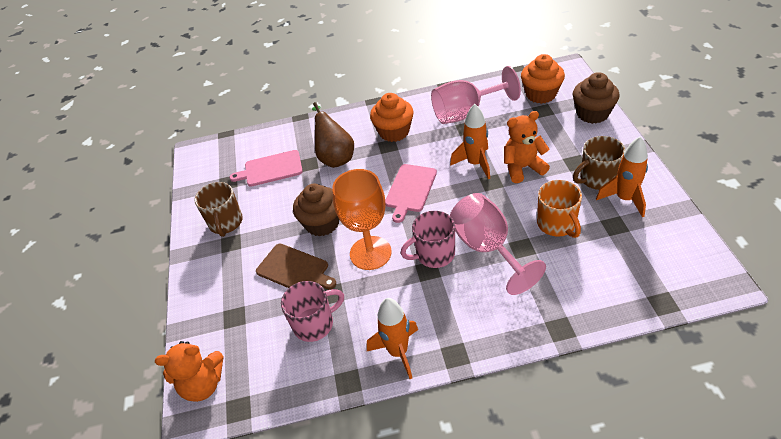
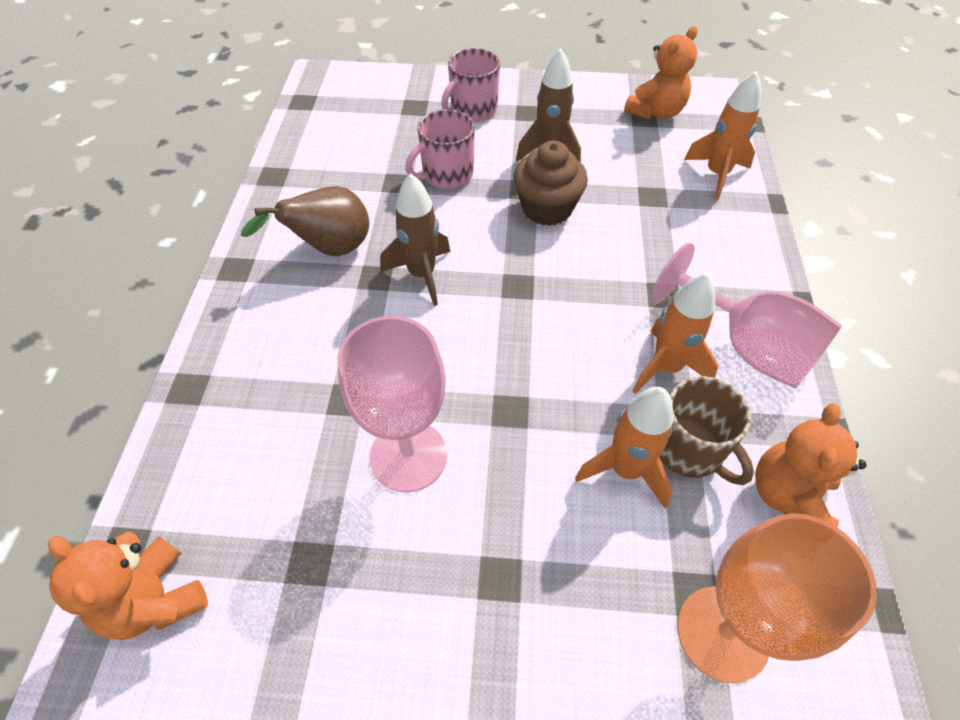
brown cupcake: [293,184,339,236] [573,72,619,124] = 2 -> [514,140,588,226] = 1
brown cutting board: [256,244,336,289] = 1 -> none = 0
brown mug: [194,182,243,237] [573,136,625,190] = 2 -> [659,376,754,485] = 1
brown rocket: none = 0 -> [380,173,450,306] [516,48,581,162] = 2
orange cupcake: [370,93,414,142] [521,54,565,104] = 2 -> none = 0
orange mug: [537,180,582,238] = 1 -> none = 0
orange teddy bear: [155,341,223,402] [504,111,550,183] = 2 -> [48,531,208,640] [624,26,698,120] [755,403,867,527] = 3
pink cutting board: [229,150,303,187] [385,164,437,223] = 2 -> none = 0

